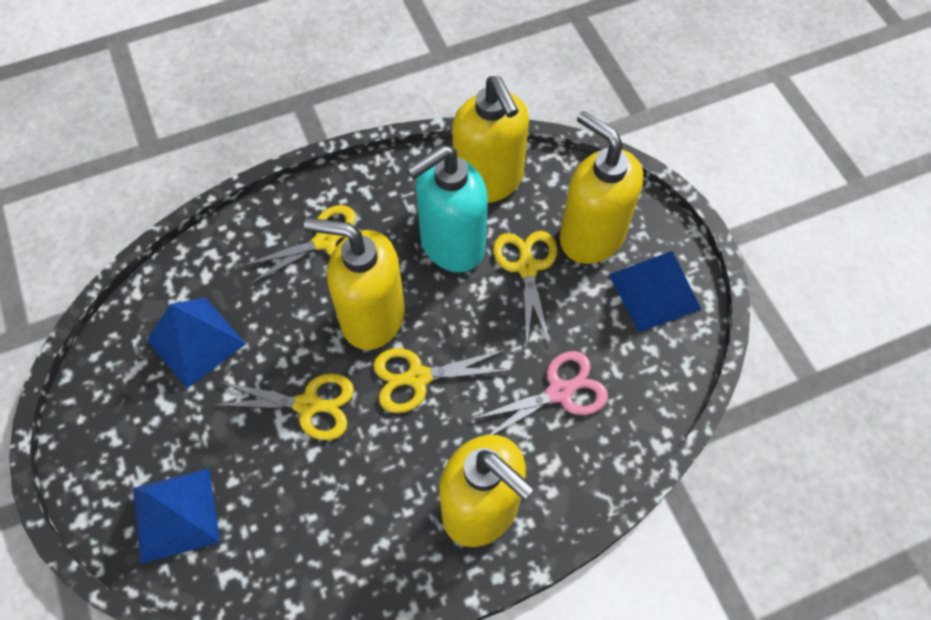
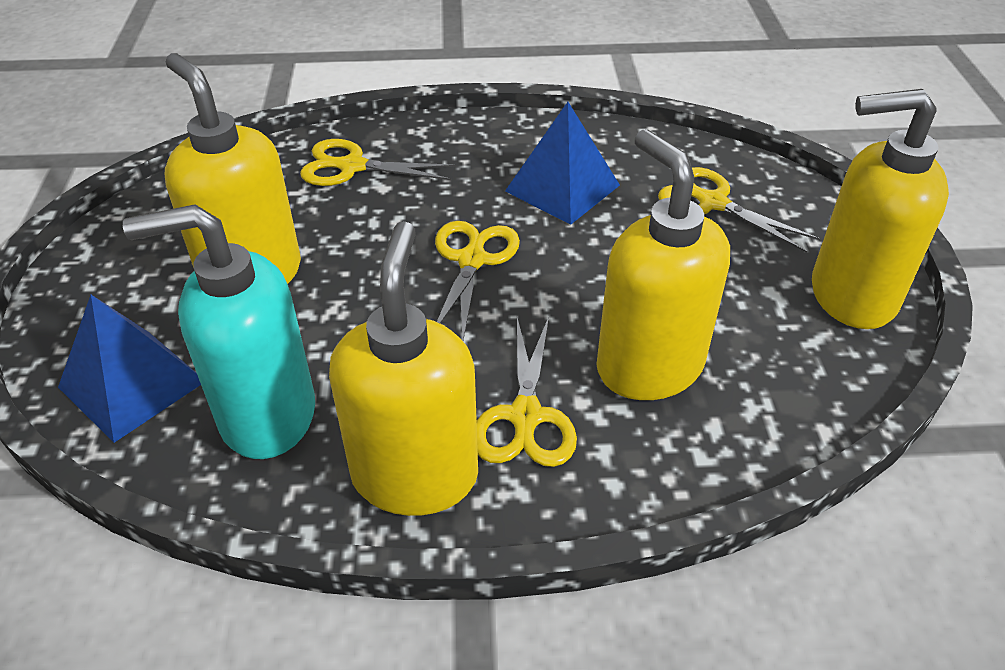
blue pyramid: [133,468,220,564] [147,297,246,389] [609,251,702,332] = 3 -> [58,295,201,443] [505,102,620,225] = 2
pink scissors: [470,351,608,435] = 1 -> none = 0

